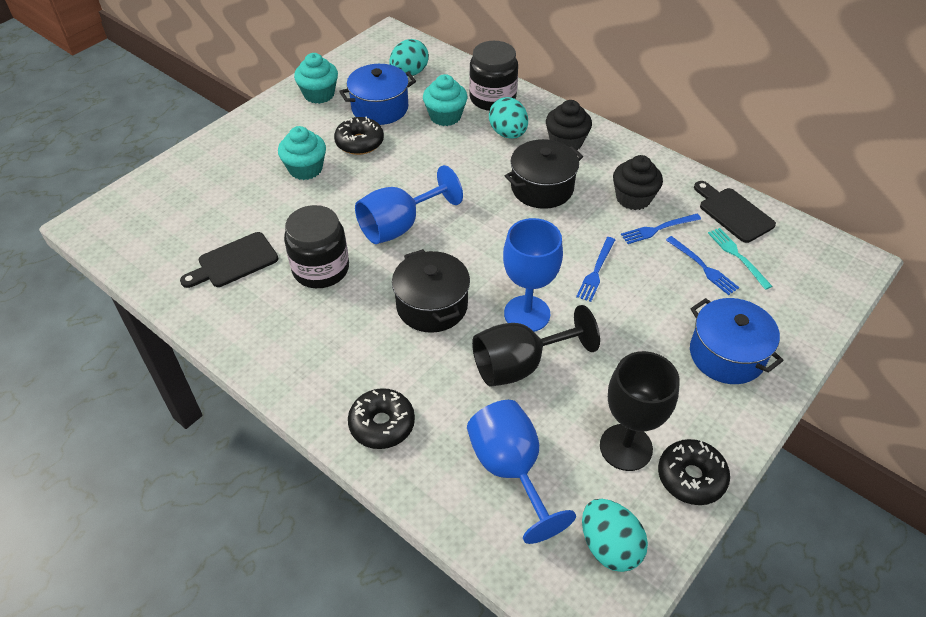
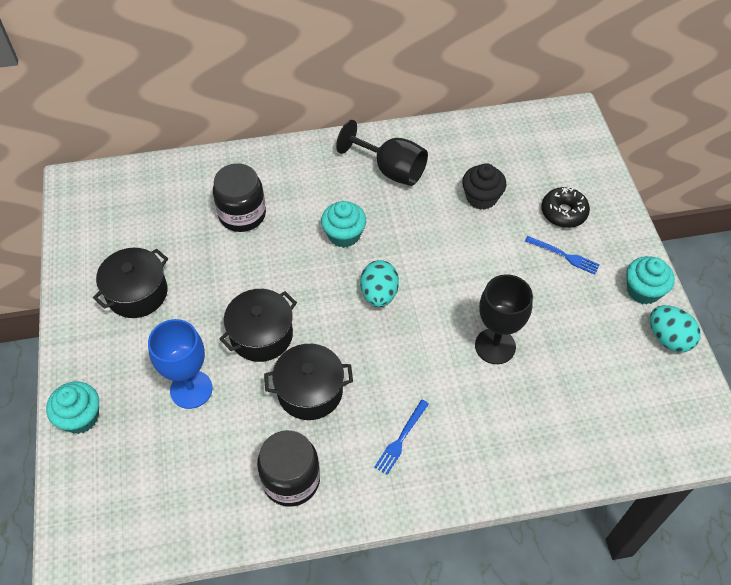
black cupcake: [546,100,592,150] [613,155,663,210] = 2 -> [462,163,507,210] = 1
black cutting board: [180,232,278,288] [694,181,776,243] = 2 -> none = 0
black donut: [334,116,384,155] [348,388,415,449] [658,439,730,505] = 3 -> [541,187,590,228] = 1
black pot: [392,249,470,333] [505,139,583,209] = 2 -> [93,248,168,318] [219,289,297,362] [264,344,353,420] = 3
blue fork: [576,237,615,302] [621,214,701,244] [666,236,739,295] = 3 -> [374,400,429,475] [525,236,600,275] = 2
blue goblet: [355,165,463,244] [467,400,576,544] [503,218,563,332] = 3 -> [148,319,213,409] = 1
blue pot: [339,64,416,125] [690,298,784,384] = 2 -> none = 0
turquoise egg: [389,39,429,77] [489,97,528,139] [582,499,648,572] = 3 -> [360,260,399,307] [650,305,701,352] = 2
turquoise fork: [708,228,773,290] = 1 -> none = 0

